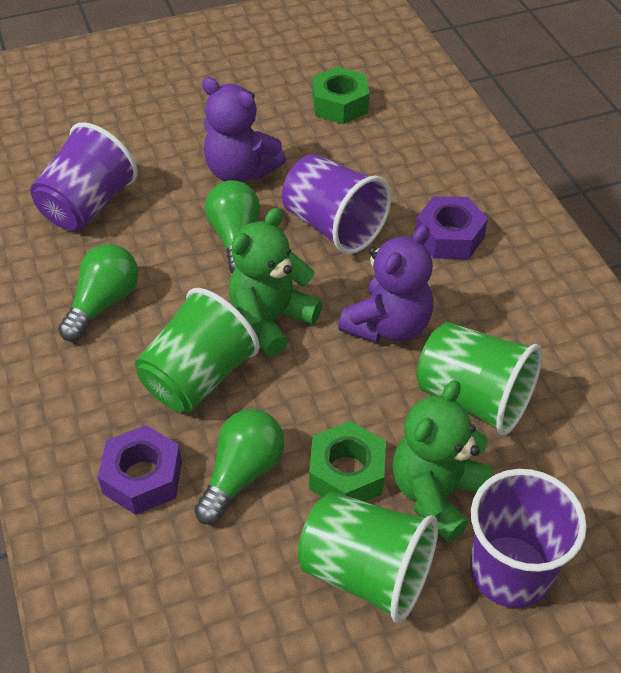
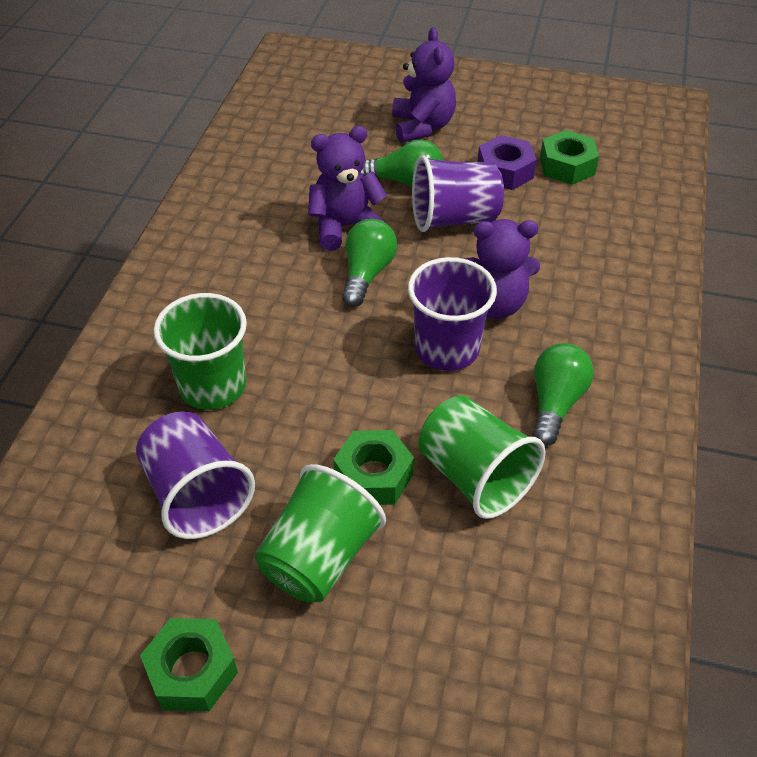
green nut: [309,421,386,502] [312,66,369,124] = 2 -> [140,618,238,711] [333,430,414,505] [540,130,599,185] = 3
green teddy bear: [229,208,322,356] [393,380,494,543] = 2 -> none = 0
purple nut: [98,425,182,515] [416,196,488,259] = 2 -> [477,135,537,190] = 1
purple teddy bear: [202,77,286,182] [338,225,434,343] = 2 -> [308,126,387,251] [392,27,456,143] [462,219,540,319] = 3

